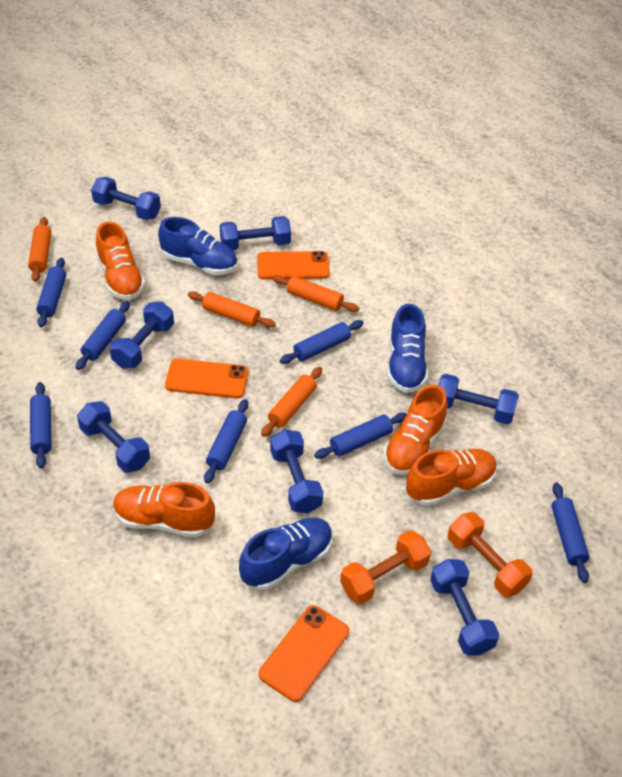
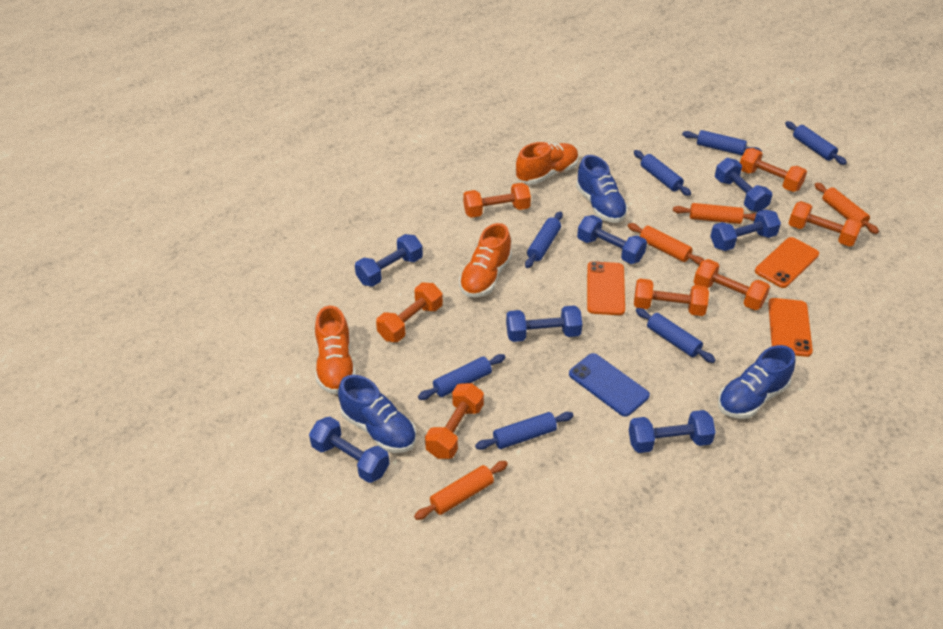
blue phone: none = 0 -> [569,353,650,417] = 1
orange dumbbell: [340,530,431,604] [448,512,533,597] = 2 -> [376,283,443,342] [425,383,484,459] [463,183,531,218] [634,279,709,316] [694,259,770,310] [740,148,807,192] [789,201,863,247] = 7
orange shoe: [96,222,145,300] [113,482,215,537] [384,385,447,475] [406,449,497,506] = 4 -> [315,306,356,394] [459,223,512,298] [516,142,579,184] = 3

